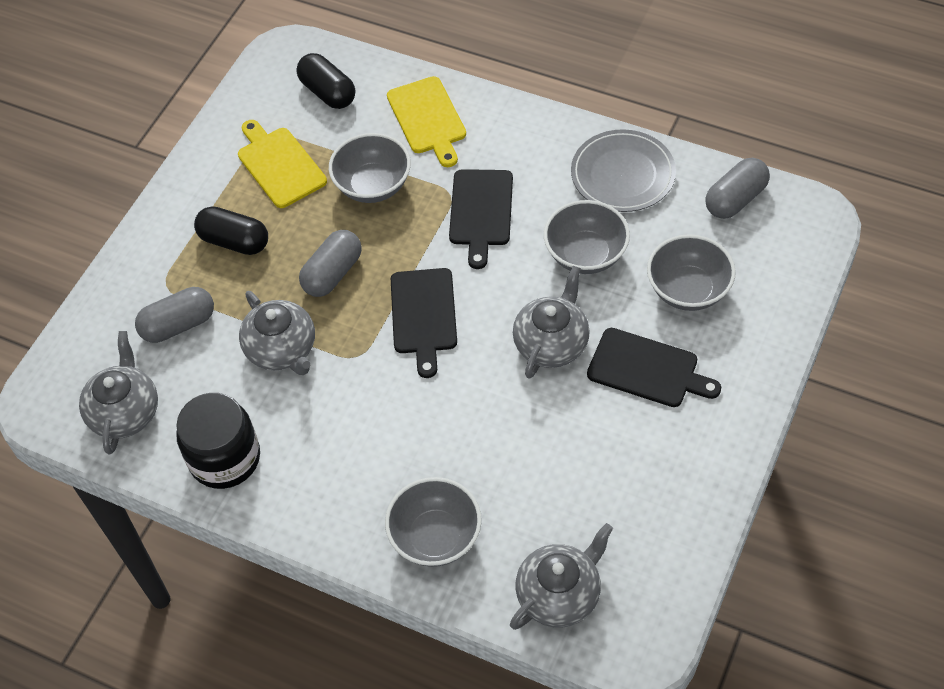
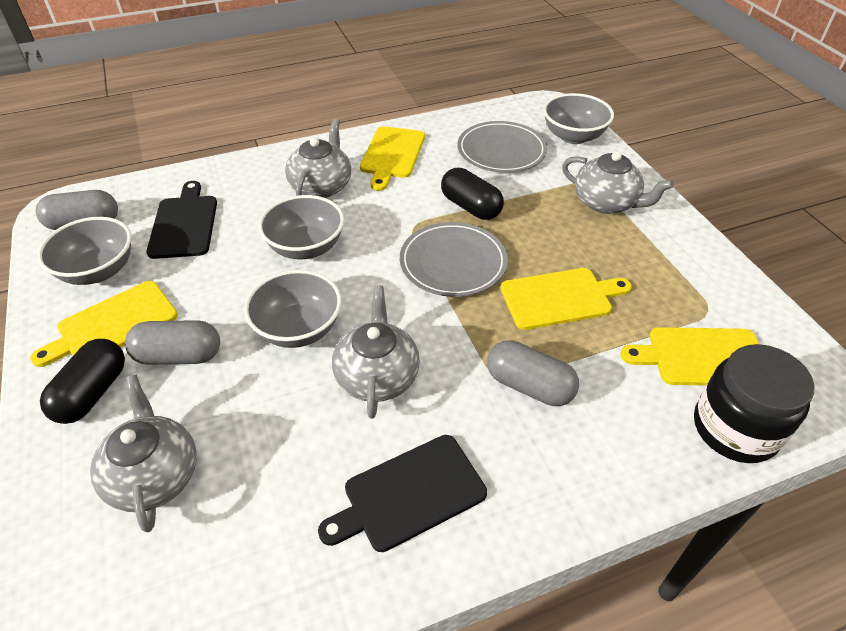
black cutting board: [391,268,457,378] [449,169,513,269] [587,328,721,407] = 3 -> [146,181,217,259] [318,435,487,552] = 2
grey plate: [571,129,676,212] = 1 -> [400,222,508,297] [458,121,547,173] = 2
yellow cutting board: [238,120,327,208] [387,76,466,167] = 2 -> [30,281,178,367] [360,126,425,191] [500,268,632,330] [621,327,759,386] = 4

